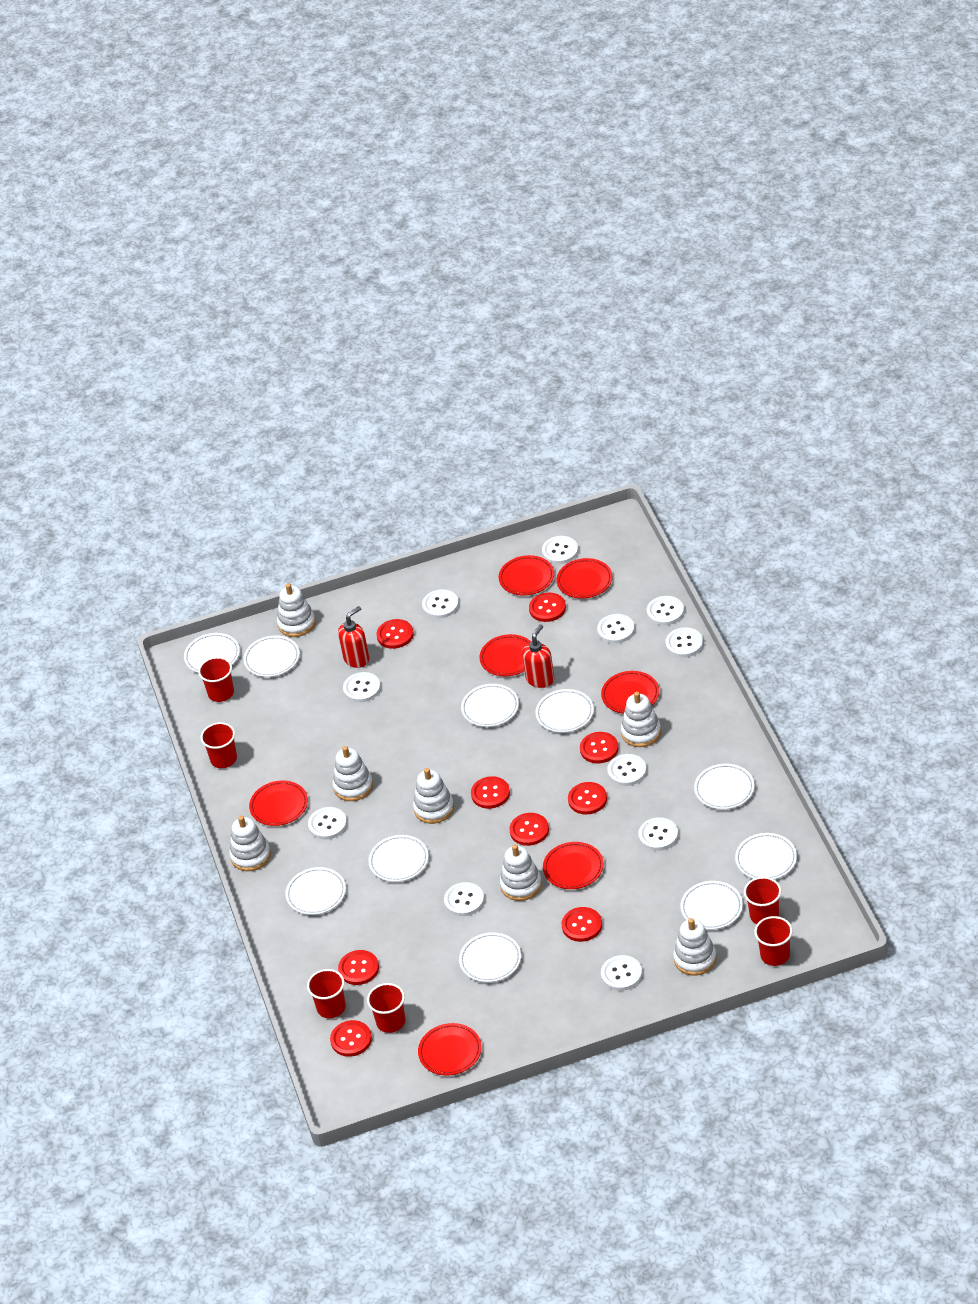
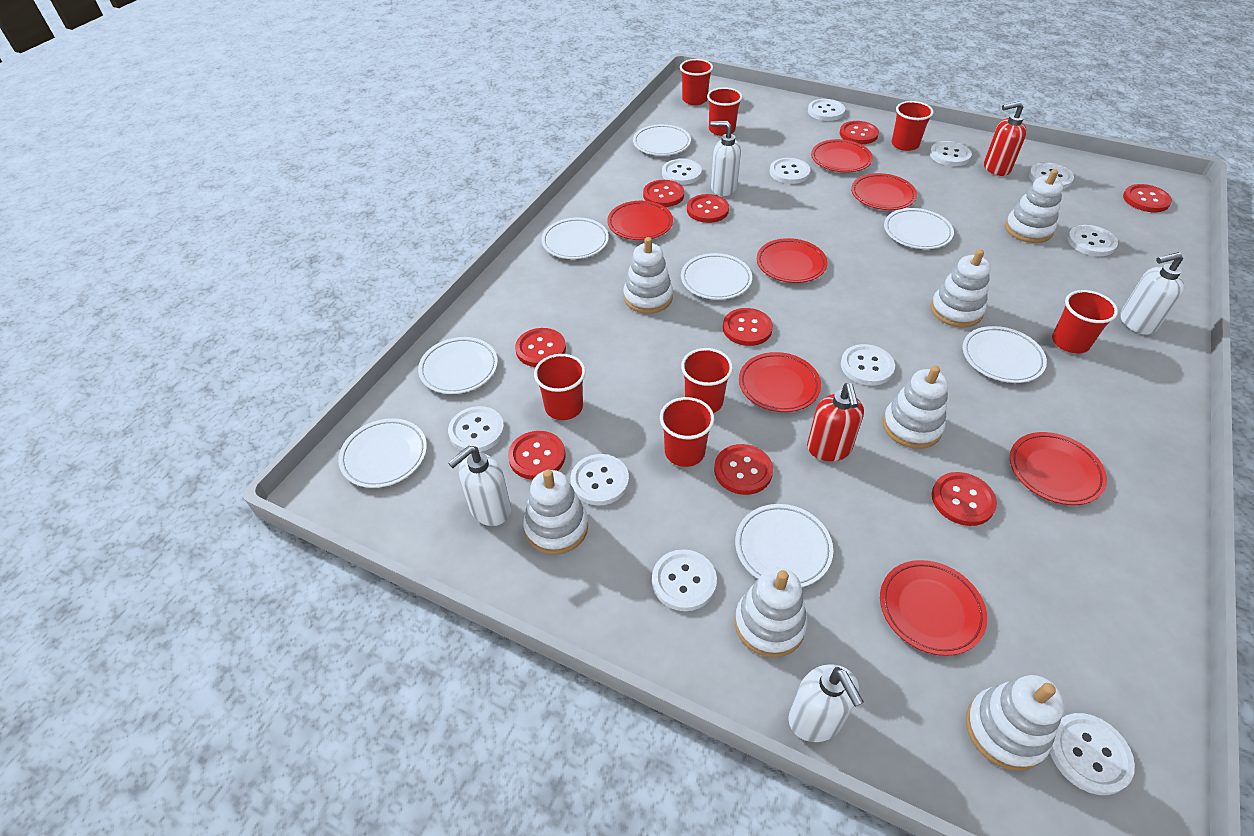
red cup: [198,657,234,702] [201,722,237,768] [307,969,346,1018] [367,983,405,1033] [744,877,781,924] [754,916,793,966] = 6 -> [534,354,586,420] [660,397,714,467] [680,59,713,105] [681,348,733,413] [707,87,742,136] [891,101,934,151] [1052,290,1118,353] = 7
white plate: [184,633,240,673] [243,635,300,677] [285,867,346,915] [368,835,429,882] [459,932,521,982] [461,684,519,727] [535,689,594,733] [680,881,743,930] [694,764,754,809] [735,833,797,879] = 10 -> [338,418,427,488] [418,337,498,394] [541,217,609,259] [633,124,691,156] [681,253,752,300] [735,504,833,587] [884,208,954,249] [963,326,1047,383] = 8
white soap dispenser: none = 0 -> [448,446,511,526] [710,121,741,196] [788,664,864,742] [1120,252,1184,335] = 4

